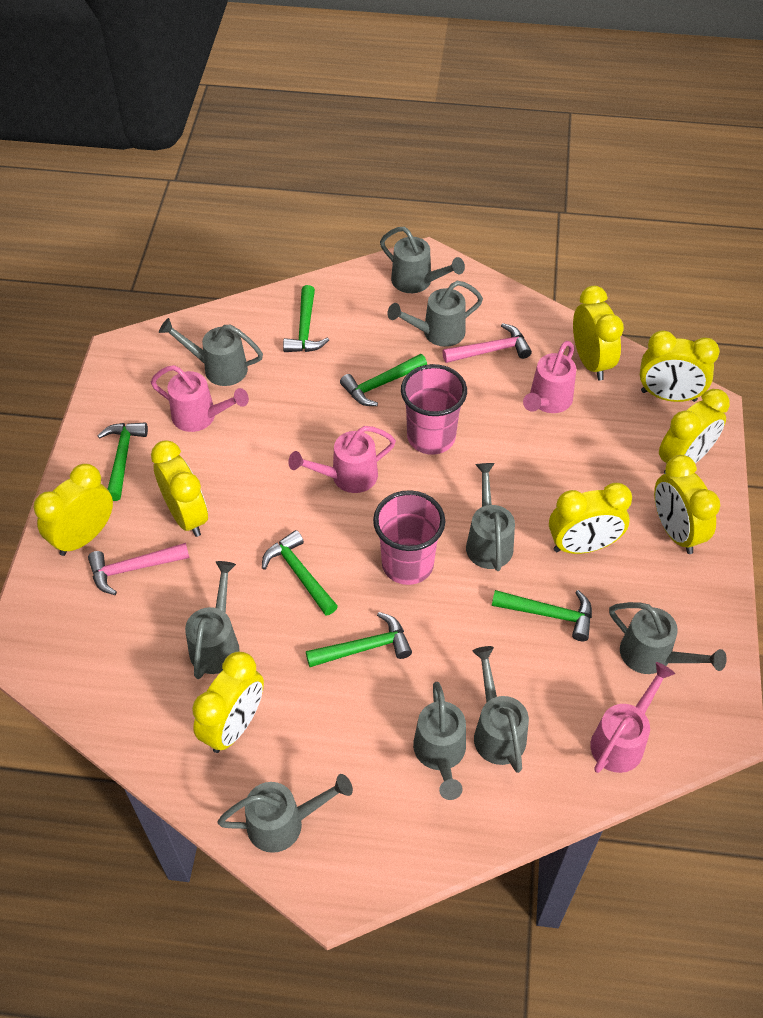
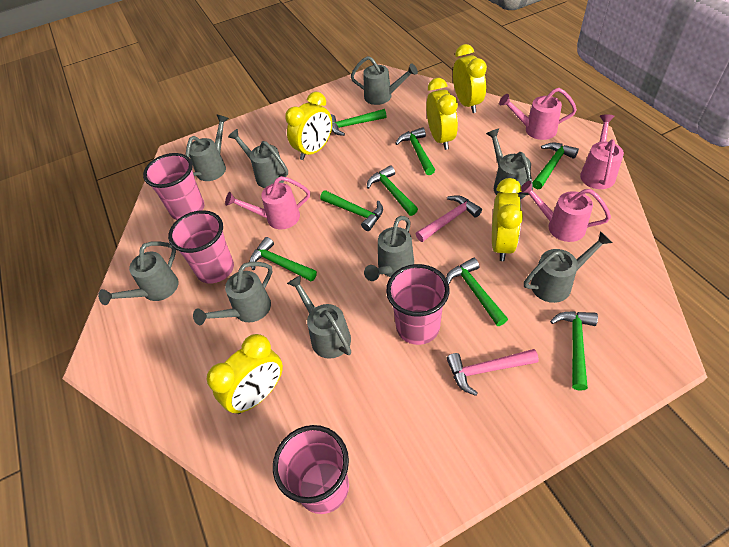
green hammer: [98,422,148,501] [262,530,338,616] [283,285,329,352] [306,612,412,667] [340,354,427,406] [492,590,592,641] = 6 -> [250,237,317,281] [320,190,383,231] [330,109,387,136] [367,165,418,216] [395,127,435,175] [446,258,508,326] [532,143,579,189] [550,311,598,391] = 8
pink cup: [373,490,445,585] [401,364,467,455] = 2 -> [143,153,205,220] [168,210,234,284] [273,425,349,514] [386,264,449,345] = 4
yellow clock: [34,464,113,556] [151,440,208,537] [192,652,264,753] [549,483,632,554] [573,286,624,380] [640,330,720,402] [654,455,720,554] [659,389,730,474] = 8 -> [207,334,283,414] [285,92,332,160] [426,78,458,150] [453,44,487,113] [492,178,523,261] = 5

